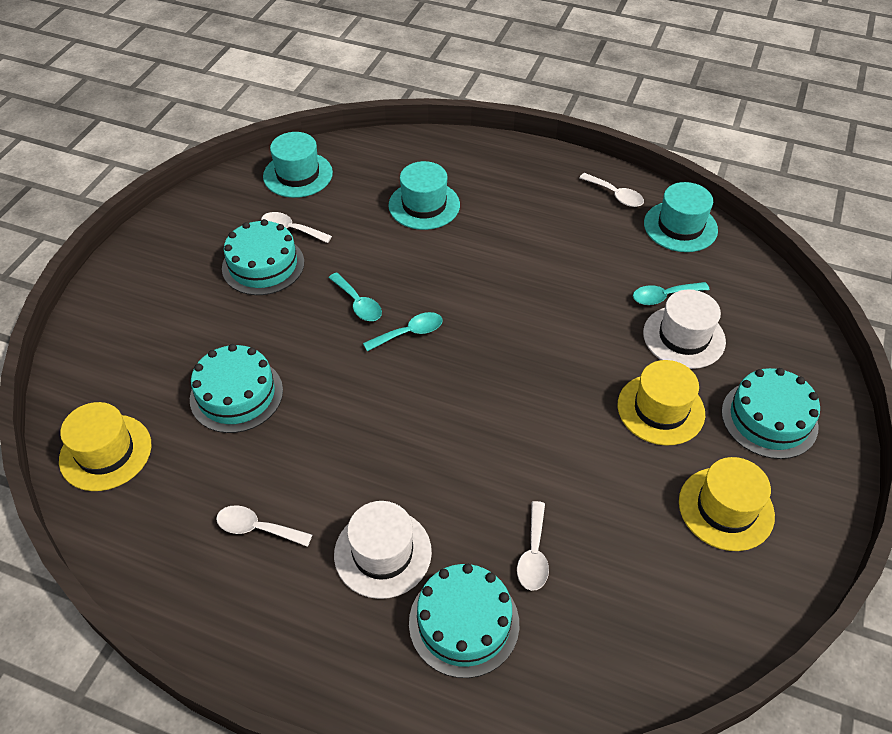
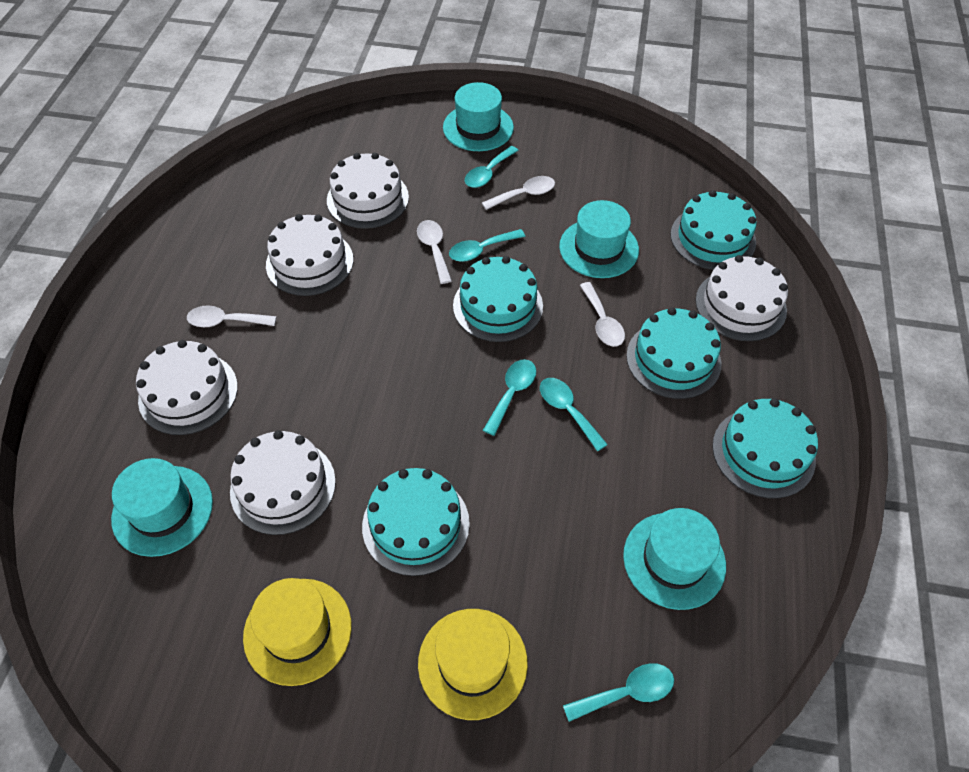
turquoise cake: [190,344,283,433] [222,219,304,295] [409,564,519,678] [721,368,820,459] = 4 -> [362,468,470,576] [453,256,543,342] [626,307,722,399] [671,190,757,270] [712,398,818,499] = 5
turquoise hat: [263,132,333,198] [388,161,460,230] [644,182,718,252] = 3 -> [111,458,213,557] [443,82,514,151] [559,200,639,278] [623,508,726,610] = 4
turquoise spoon: [328,273,382,321] [363,312,443,351] [633,282,710,305] = 3 -> [449,229,525,262] [465,146,519,188] [483,359,536,436] [540,378,608,451] [563,663,674,722] = 5
white cake: none = 0 -> [136,340,238,435] [230,430,336,535] [266,214,353,296] [327,153,409,229] [696,255,788,341] = 5
white hat: [334,501,432,599] [643,290,726,369] = 2 -> none = 0
yellow hat: [59,402,151,491] [618,360,705,446] [679,457,775,551] = 3 -> [243,578,352,686] [418,609,528,720] = 2

